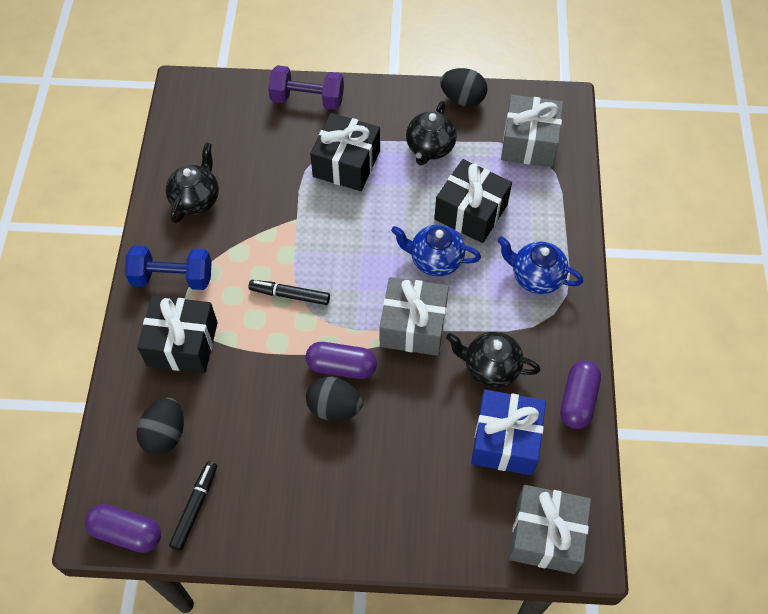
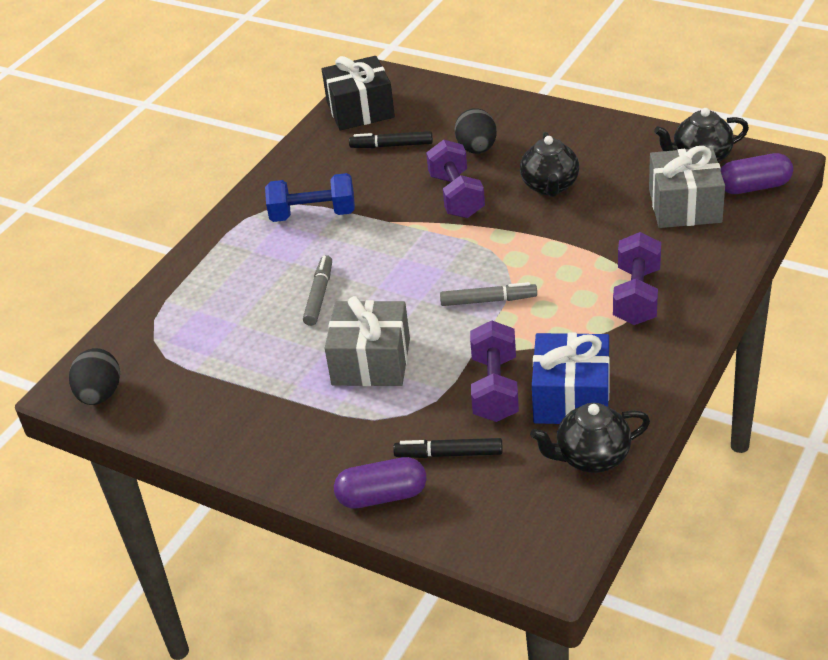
black egg: [136,398,184,455] [306,377,363,421] [440,68,488,107] = 3 -> [69,348,120,405] [454,108,497,154] = 2
black gift: [137,296,218,373] [310,113,380,191] [434,159,512,243] = 3 -> [322,56,395,130] = 1
blue teapot: [391,224,481,276] [497,236,583,294] = 2 -> none = 0
grey gift: [379,277,449,356] [501,95,563,167] [509,485,591,574] = 3 -> [325,296,410,386] [649,146,725,228] = 2
grey marker: none = 0 -> [303,255,332,326] [440,282,537,306] = 2
purple capsule: [85,504,161,553] [306,342,377,379] [560,360,601,429] = 3 -> [334,457,427,509] [720,153,793,194] = 2
purple dumbbell: [268,65,344,110] = 1 -> [426,140,485,218] [470,320,519,422] [613,232,661,325] = 3

